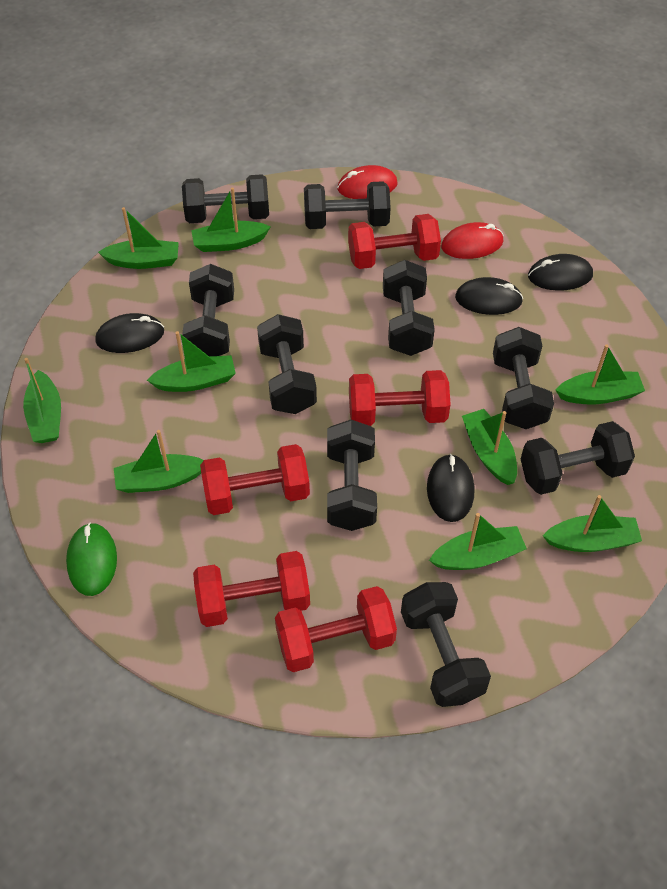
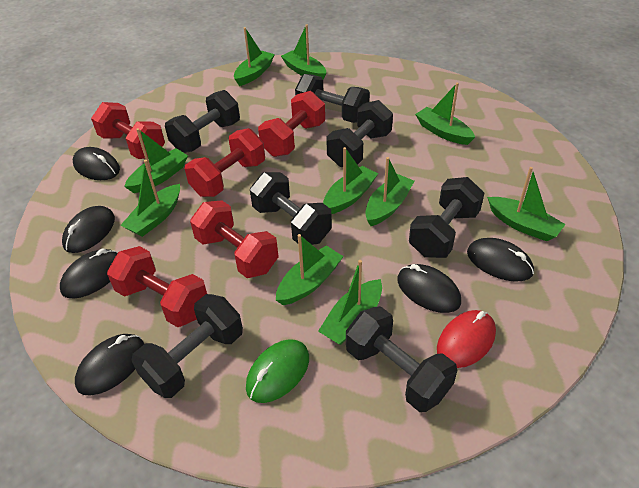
black dumbbell: [182,174,269,223] [182,264,234,356] [257,314,317,414] [304,181,391,229] [327,420,377,531] [383,260,435,356] [401,582,491,707] [493,327,554,429] [521,421,635,495] = 9 -> [131,294,243,398] [165,90,240,153] [250,172,332,245] [295,74,370,123] [326,100,393,167] [346,306,457,412] [409,177,484,258] = 7
black mouse: [95,313,164,353] [427,454,475,522] [455,277,523,315] [528,254,593,291] = 4 -> [60,249,118,299] [62,206,115,253] [73,147,120,180] [75,334,145,395] [397,264,461,313] [467,238,534,282] = 6
green boat: [23,358,61,443] [98,207,179,269] [114,430,204,493] [147,331,236,392] [191,188,271,252] [429,513,527,570] [462,409,517,485] [543,495,642,552] [556,344,645,405] = 9 -> [121,160,180,237] [124,128,188,193] [234,27,275,86] [276,234,344,305] [281,25,326,79] [318,260,382,345] [323,147,378,214] [365,157,414,226] [415,83,475,145] [487,167,566,241] = 10
red mouse: [337,165,398,199] [441,222,504,259] = 2 -> [437,310,496,368] = 1

